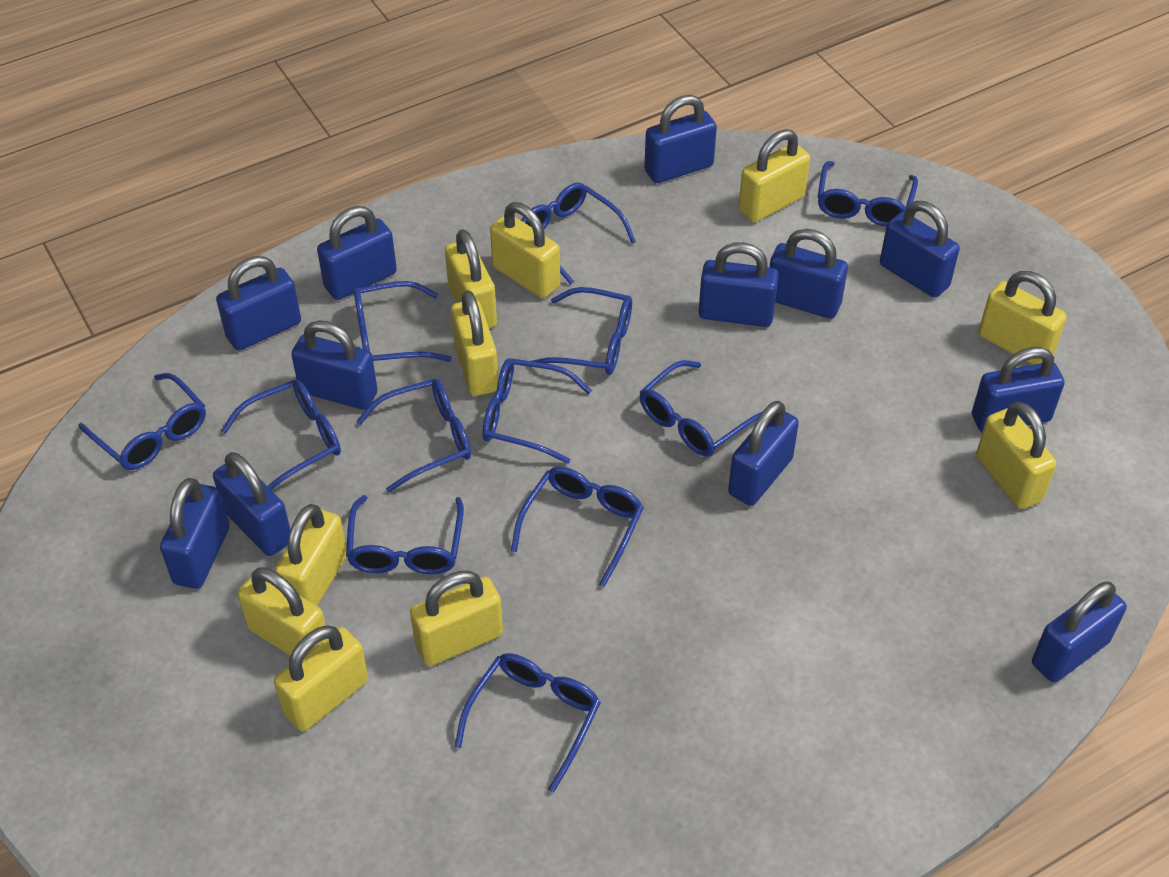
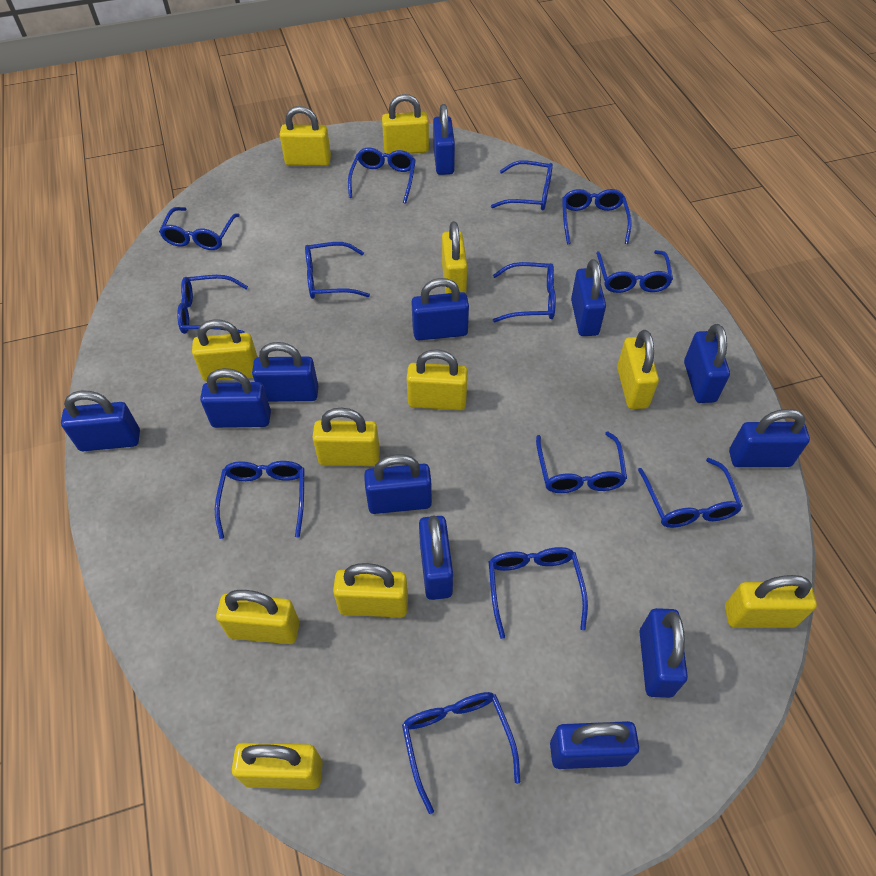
blue glasses: [78,373,206,470] [221,379,341,490] [346,495,464,574] [354,281,452,362] [356,379,471,493] [455,653,601,793] [483,358,592,464] [511,466,644,587] [521,182,636,285] [532,287,632,375] [640,360,762,457] [817,161,918,227] = 12 -> [159,207,240,250] [177,275,248,334] [215,461,304,539] [305,242,370,299] [348,148,416,204] [402,692,520,814] [489,547,588,639] [491,160,553,210] [493,262,556,322] [536,432,627,493] [562,189,632,245] [596,250,673,293] [638,458,743,528] = 13
yellow padlock: [237,567,326,656] [274,625,368,731] [275,504,347,606] [410,571,503,666] [445,229,497,328] [451,290,498,396] [490,202,560,298] [738,129,810,222] [976,402,1056,509] [978,271,1067,365] = 10 -> [192,319,258,381] [216,590,299,644] [232,743,323,789] [280,106,331,166] [312,408,380,466] [333,563,408,617] [382,94,429,154] [407,349,468,410] [442,221,467,294] [617,330,659,409] [725,575,817,628] = 11

